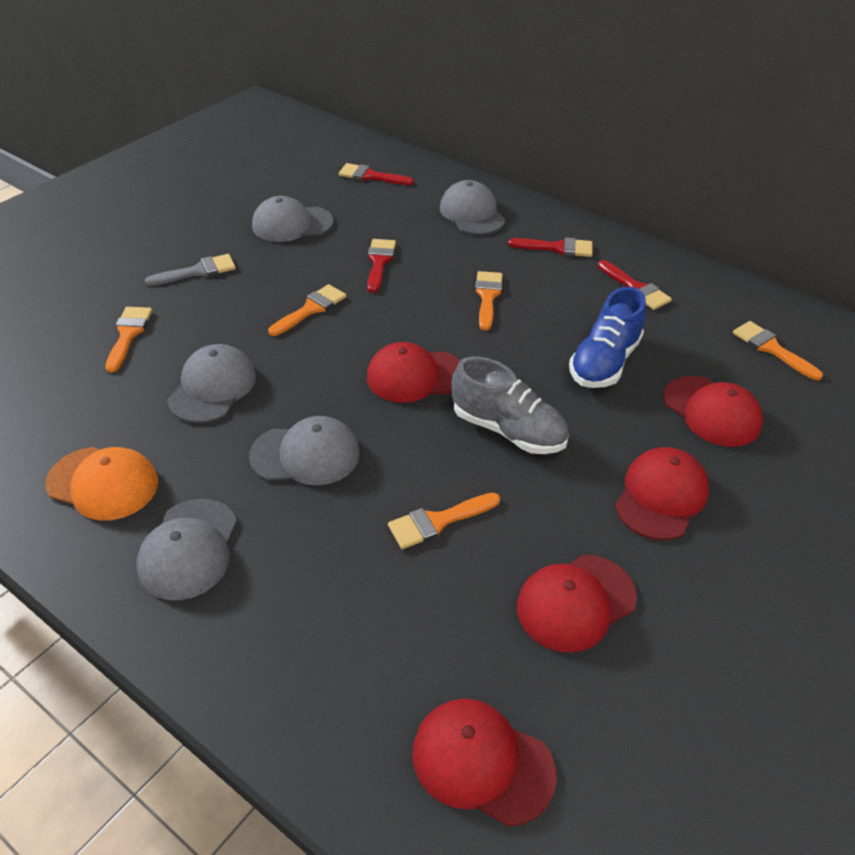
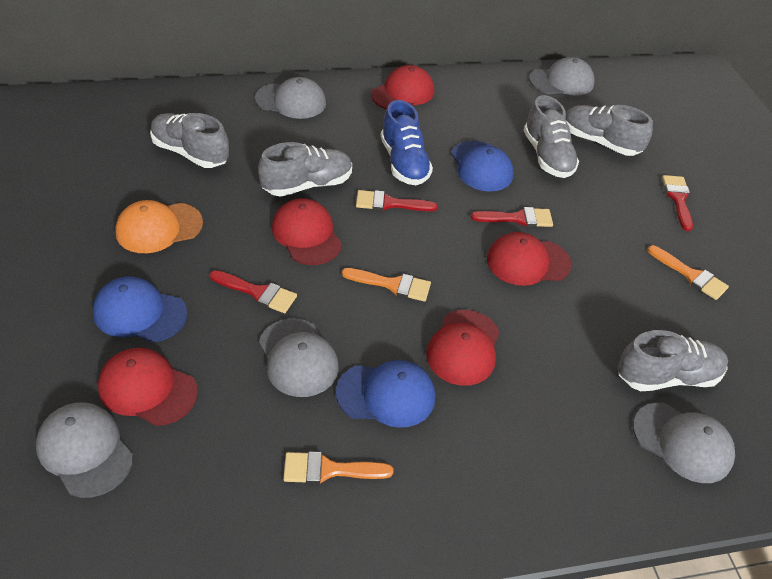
blue cap: none = 0 -> [93,277,187,342] [336,360,435,428] [451,141,514,192] = 3
grey brush: [145,254,236,286] = 1 -> none = 0
grey shoe: [451,357,569,454] = 1 -> [150,113,229,168] [258,142,352,197] [524,95,579,178] [566,105,653,156] [618,330,728,391] = 5
orange brush: [105,307,152,372] [268,284,346,336] [388,493,500,549] [475,271,503,330] [733,321,823,380] = 5 -> [283,451,393,484] [342,268,431,302] [648,245,729,300] = 3

